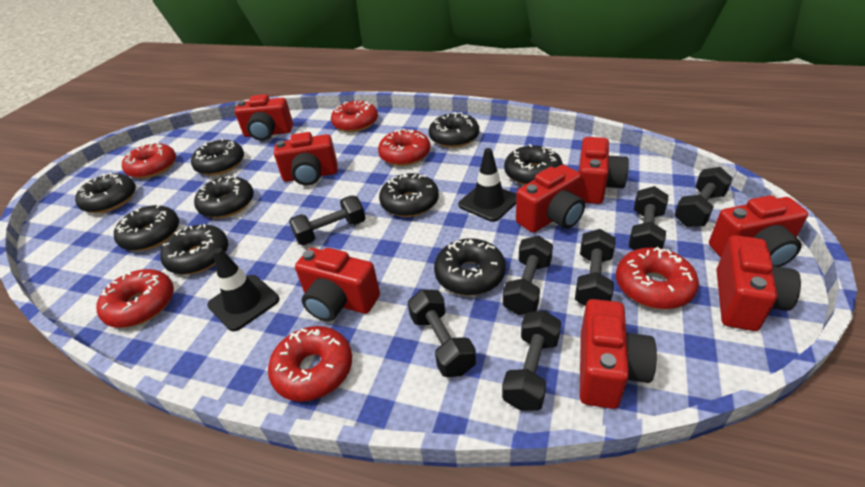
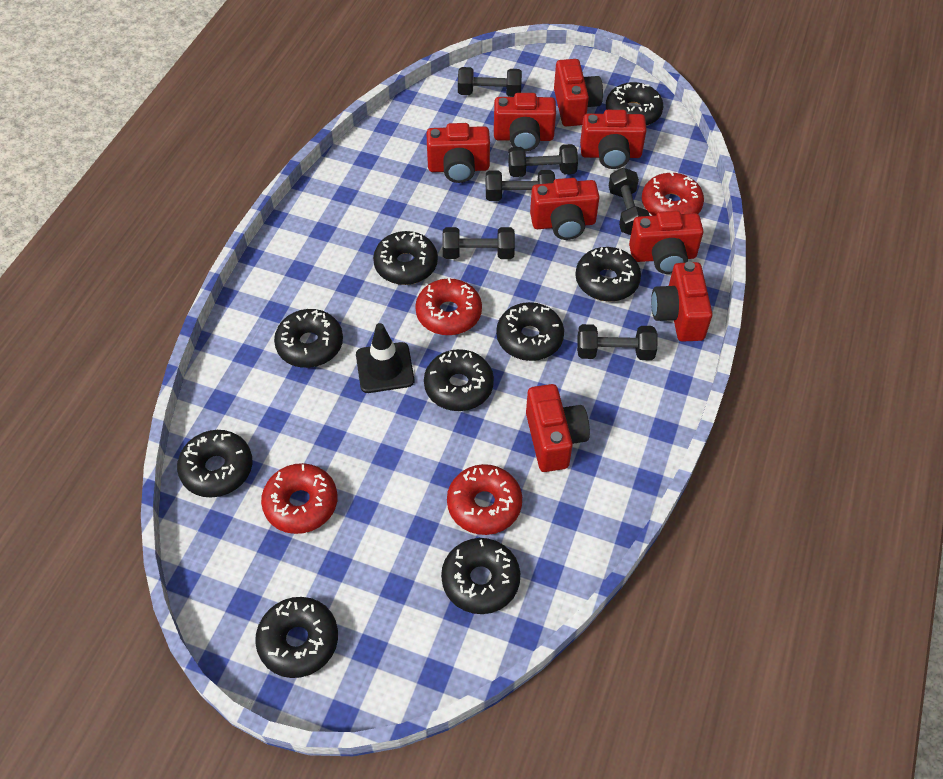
black dumbbell: [289,195,366,245] [408,289,476,377] [502,310,561,411] [503,235,553,315] [575,229,616,306] [628,186,668,250] [674,167,733,227] = 7 -> [443,227,515,259] [458,67,522,97] [486,170,555,201] [508,144,578,177] [577,324,658,360] [609,168,650,235] = 6
black traffic cone: [207,248,279,331] [458,148,517,222] = 2 -> [356,323,414,393] = 1
red donut: [96,269,174,328] [122,142,176,179] [268,326,352,402] [331,101,378,132] [378,129,430,166] [616,247,699,309] = 6 -> [261,463,337,534] [415,278,482,335] [447,464,522,535] [642,171,704,216] = 4

